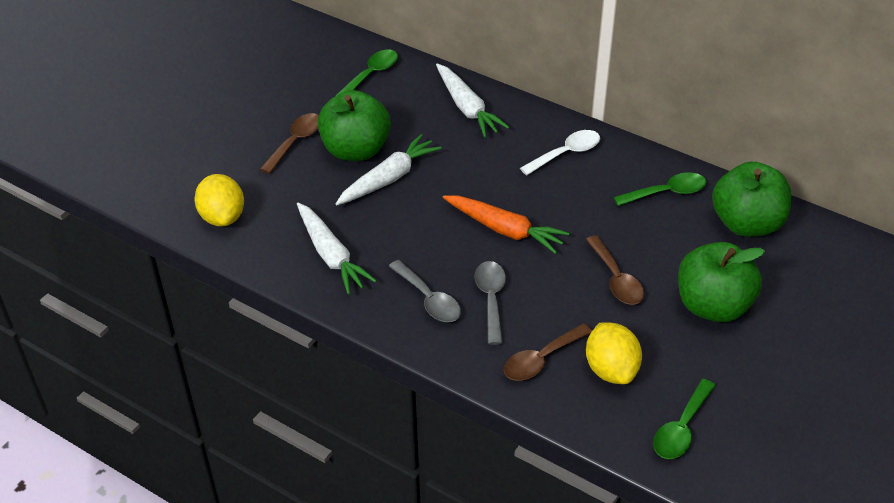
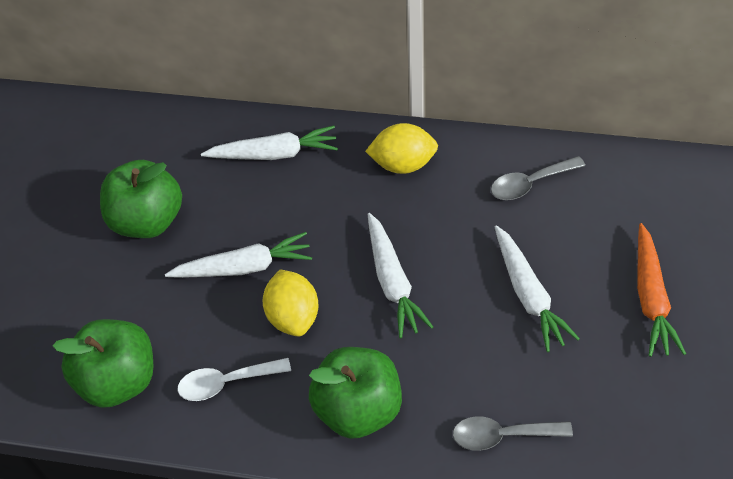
brown spoon: [260,113,319,174] [504,323,592,381] [586,235,644,305] = 3 -> none = 0
green spoon: [336,50,398,96] [614,172,706,206] [653,379,716,459] = 3 -> none = 0
white carrot: [297,203,377,295] [336,134,442,205] [436,63,509,137] = 3 -> [165,232,312,278] [201,125,338,160] [368,213,433,338] [495,225,580,352] = 4

